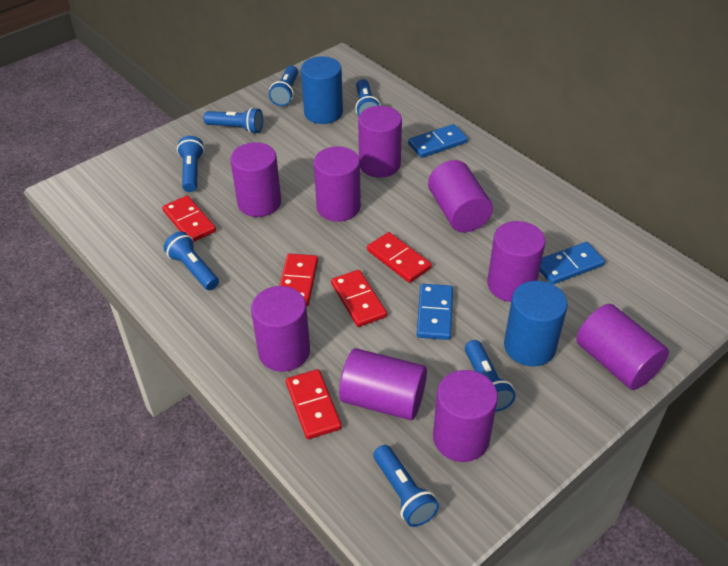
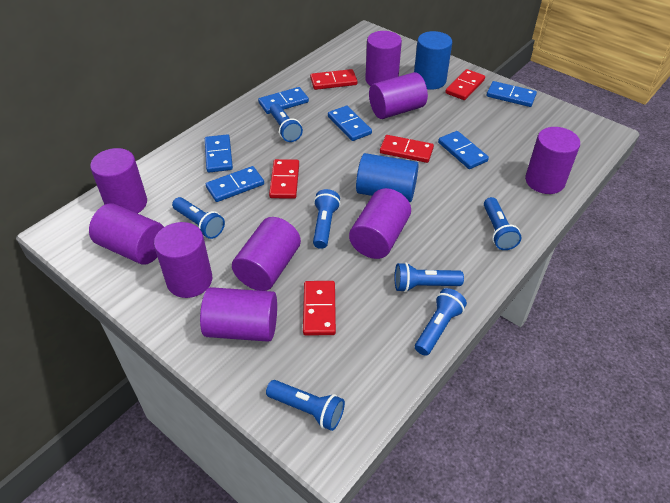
blue domino: [408,124,468,158] [417,284,453,340] [540,242,605,285] = 3 -> [205,134,233,172] [206,166,264,202] [258,87,309,114] [328,106,372,141] [438,131,489,169] [487,81,537,107] = 6

